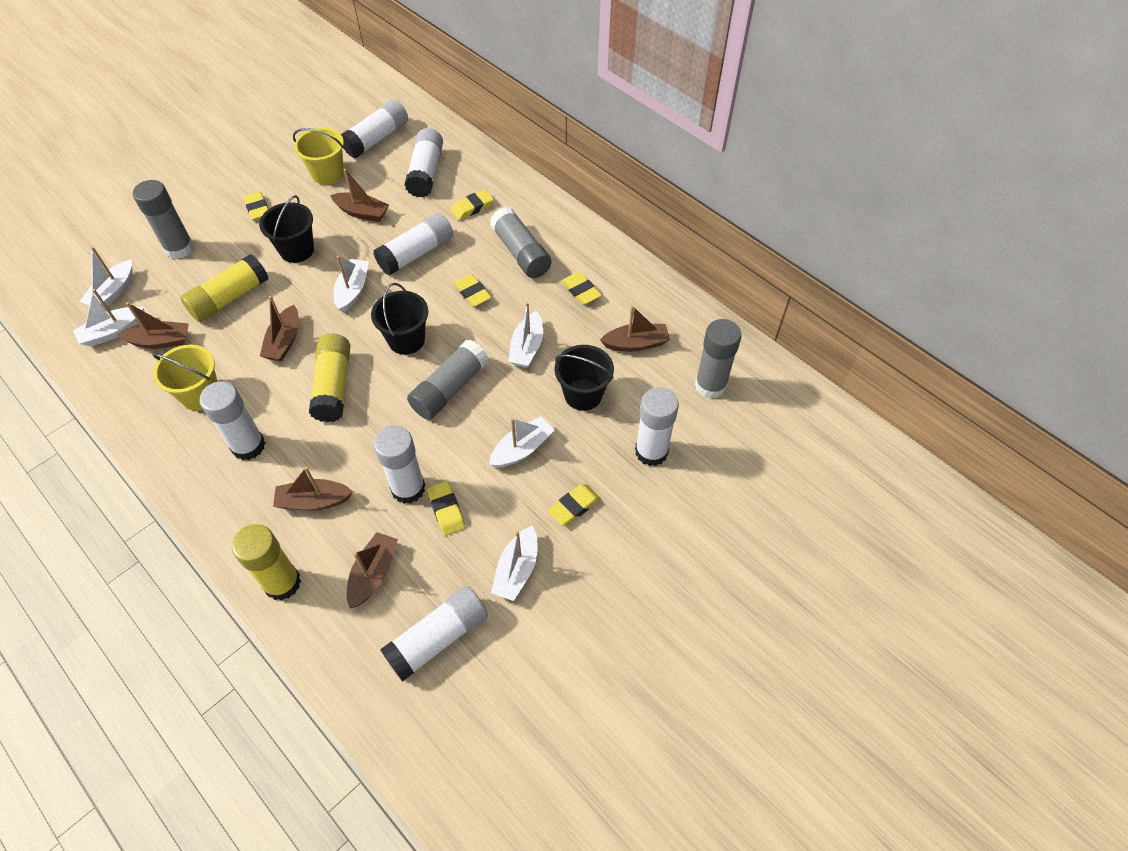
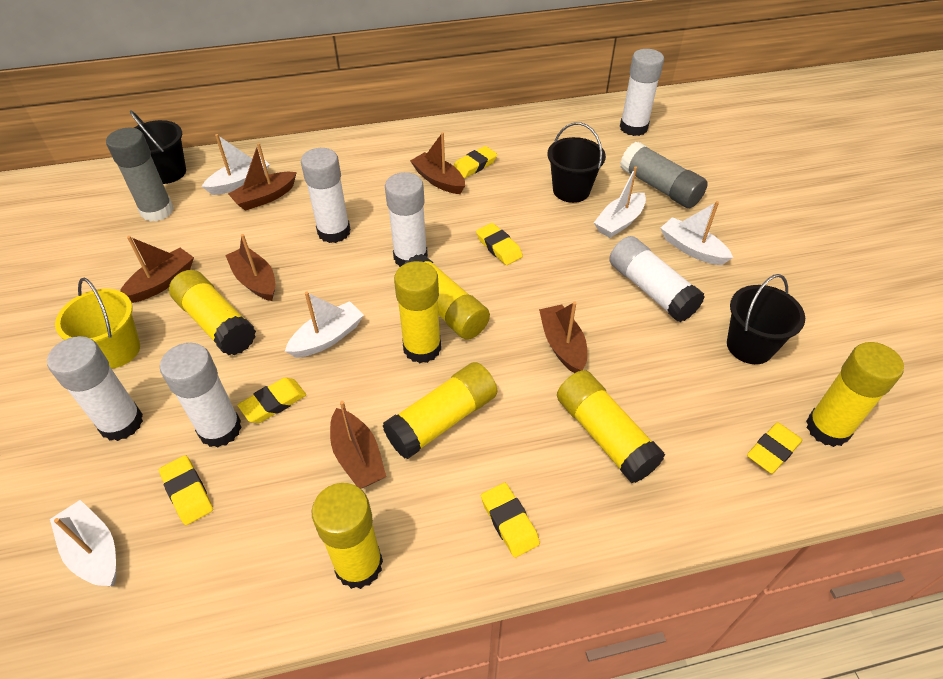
grey glue stick: [133,180,194,259] [407,340,489,420] [490,207,551,278] [695,319,742,399] = 4 -> [106,128,174,222] [620,142,708,208] = 2
white boat: [73,289,144,347] [80,246,133,309] [334,256,369,313] [489,416,555,468] [491,525,537,601] [508,302,543,368] = 6 -> [50,500,117,586] [202,134,270,195] [285,292,364,358] [594,166,646,238] [661,201,733,265] = 5
white glue stick: [200,381,265,460] [341,99,408,158] [373,213,453,276] [374,426,425,504] [380,586,488,682] [404,128,443,197] [635,387,679,466] = 7 -> [47,336,143,441] [160,343,242,448] [301,148,351,243] [385,172,428,267] [609,236,705,322] [620,49,664,136] = 6
yellow bucket: [152,344,218,410] [293,127,344,185] = 2 -> [55,278,140,369] = 1
yellow glue stick: [180,254,268,322] [232,524,301,600] [309,334,351,422] = 3 -> [169,270,256,355] [312,483,383,589] [382,362,497,459] [394,261,441,363] [405,254,490,340] [557,370,665,483] [806,342,904,447] = 7

